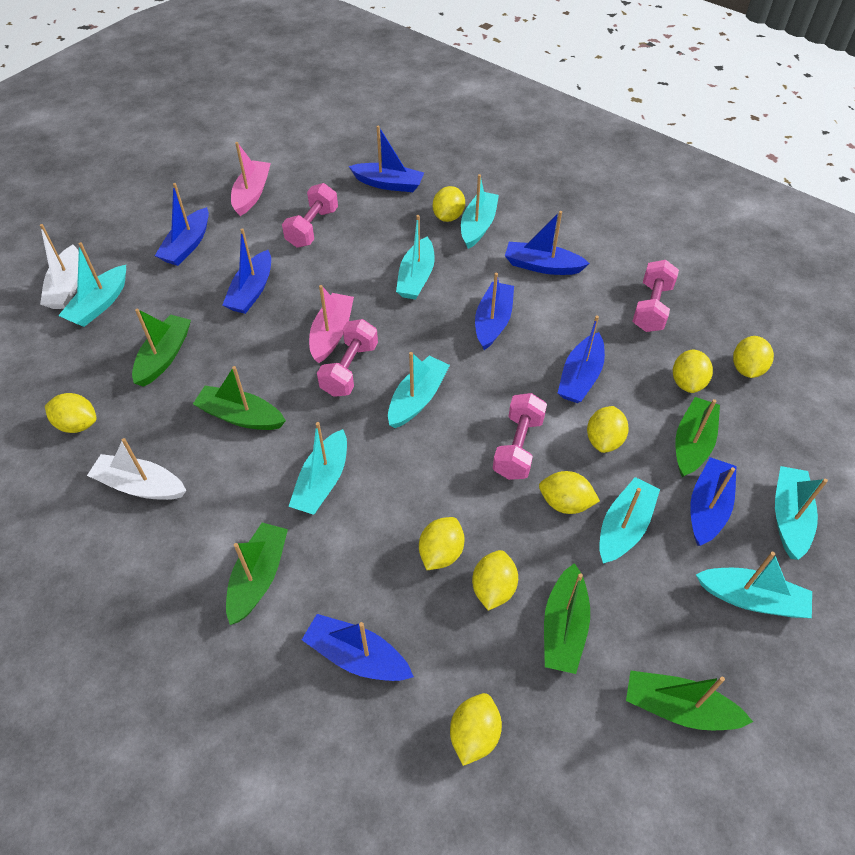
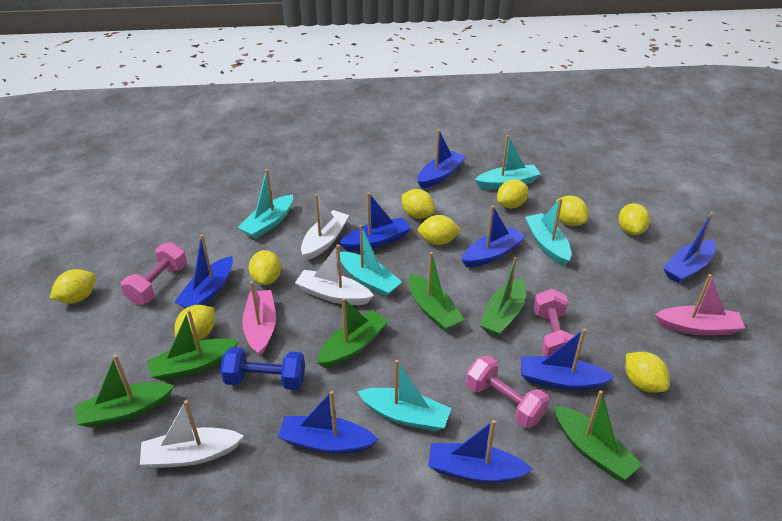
blue dumbbell: none = 0 -> [220,347,305,390] = 1
pink dumbbell: [282,183,338,248] [317,319,378,397] [493,393,547,480] [632,260,679,332] = 4 -> [121,242,187,305] [466,356,550,428] [534,289,578,356] = 3
turquoise boat: [58,242,126,327] [288,422,347,515] [388,352,450,428] [396,215,435,300] [461,174,499,249] [599,477,660,564] [696,552,812,618] [775,466,828,560] = 8 -> [238,169,293,239] [340,225,402,297] [357,360,451,431] [475,135,541,190] [525,198,571,266] = 5
white boat: [40,224,79,309] [87,438,187,500] = 2 -> [140,400,244,468] [295,245,374,305] [301,194,349,260] = 3

